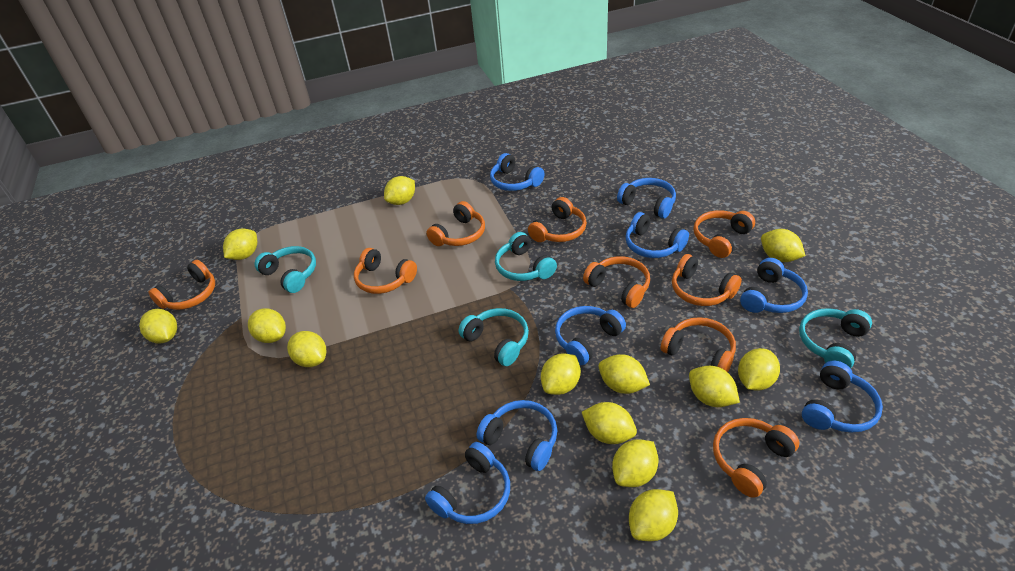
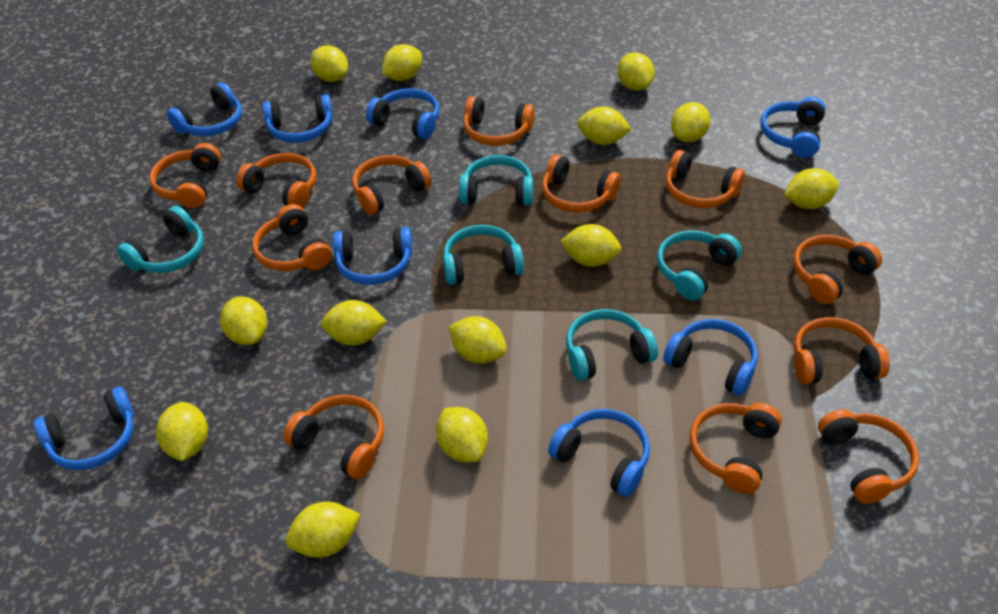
orange headphones: [149,260,215,310] [354,248,417,294] [426,201,485,246] [528,197,587,242] [583,256,650,308] [661,317,736,372] [672,254,742,306] [693,210,755,258] [713,418,800,498] = 9 -> [149,143,221,208] [236,153,316,208] [252,204,332,271] [284,395,384,479] [352,155,431,215] [463,96,535,146] [542,154,621,213] [666,150,745,208] [689,403,782,494] [793,235,882,304] [794,317,890,384] [818,409,919,504] = 12
turquoise headphones: [255,246,316,293] [458,308,529,366] [495,232,557,281] [799,308,872,368] = 4 -> [117,206,204,273] [443,225,524,285] [459,155,533,206] [566,309,658,381] [657,230,742,300] = 5

